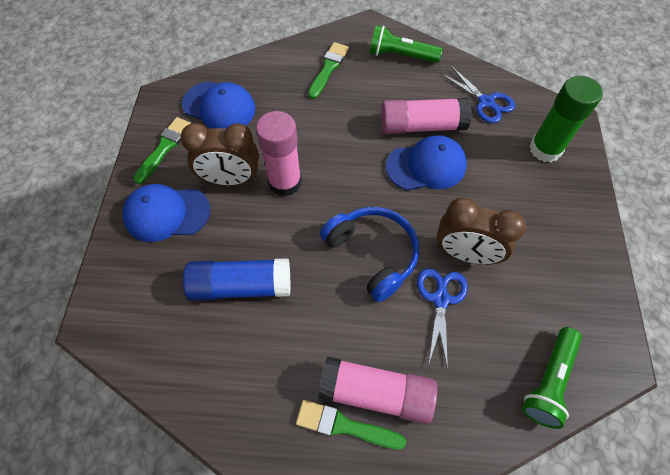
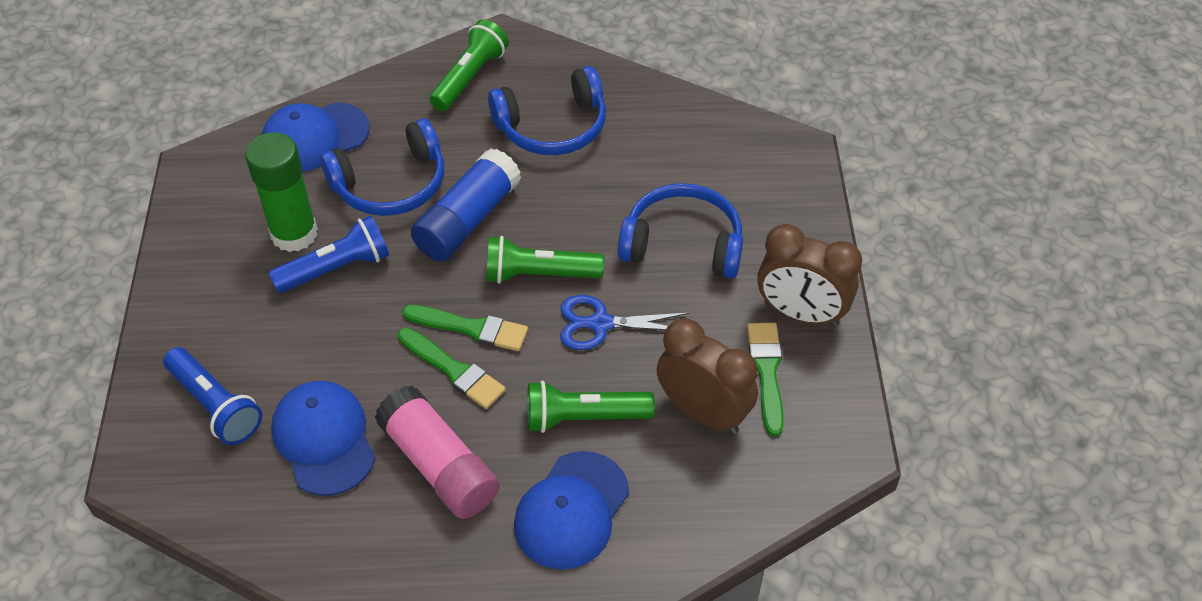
blue flashlight: none = 0 -> [163,347,262,445] [269,216,389,293] = 2
blue headphones: [320,207,419,302] = 1 -> [320,118,444,216] [488,66,606,155] [618,183,743,279] = 3
blue scissors: [417,268,468,369] [442,66,515,123] = 2 -> [560,295,690,350] = 1
green flashlight: [369,25,443,63] [522,327,582,429] = 2 -> [429,19,509,111] [486,236,604,284] [527,381,655,433] = 3
pink glue stick: [256,111,302,196] [318,356,437,424] [381,98,472,134] = 3 -> [374,386,500,519] = 1

